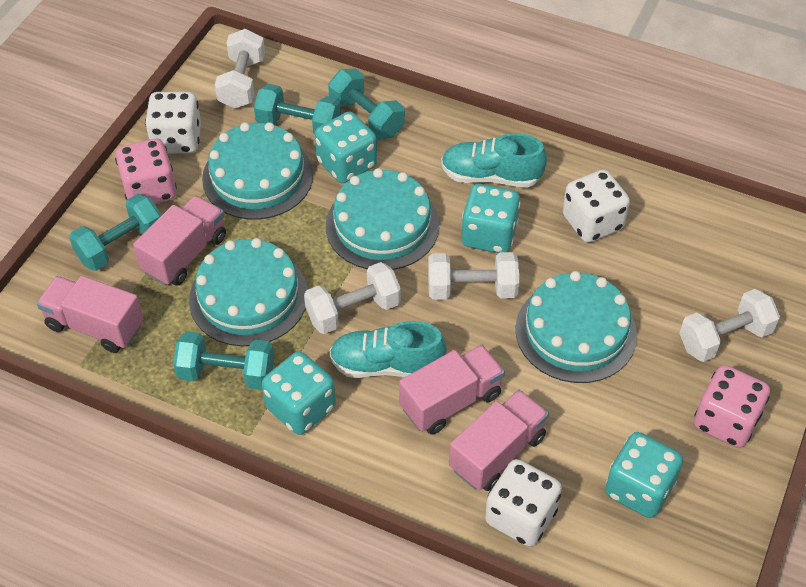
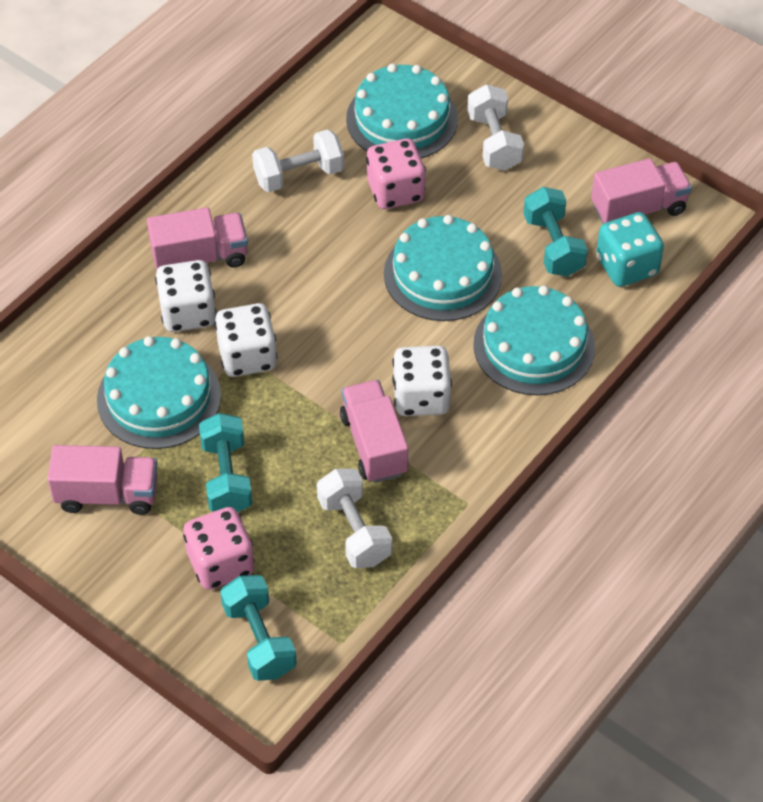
turquoise dice: [262,351,336,435] [315,112,377,183] [461,184,521,253] [605,432,683,518] = 4 -> [596,212,664,287] = 1
turquoise dumbbell: [69,194,162,271] [173,331,274,390] [254,84,341,135] [328,68,405,140] = 4 -> [199,413,252,512] [220,575,297,681] [523,187,588,277] = 3
turquoise shoe: [330,321,447,378] [441,133,547,188] = 2 -> none = 0
white dumbbell: [215,29,265,109] [304,262,401,334] [428,252,519,300] [679,289,780,362] = 4 -> [252,129,344,192] [317,469,392,568] [467,84,524,171] = 3

